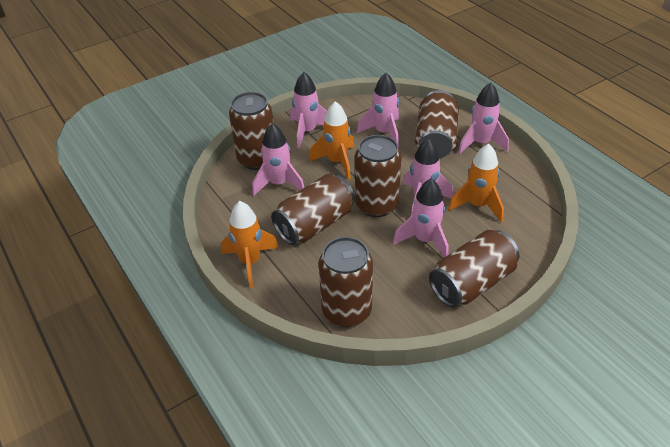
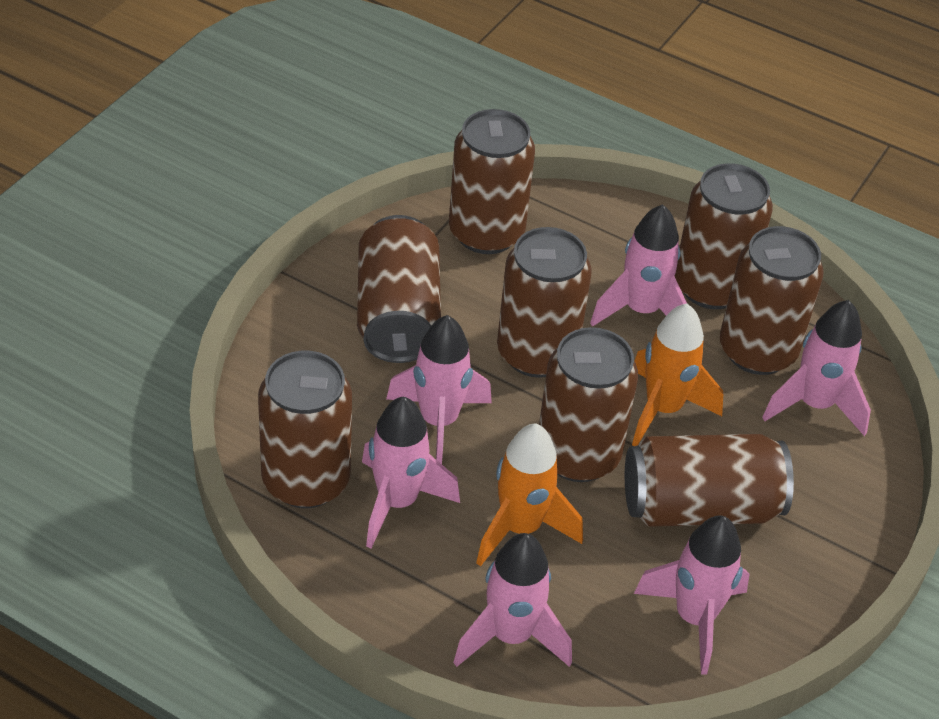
brown can: [229,92,273,170] [271,174,355,245] [319,237,373,327] [355,135,401,217] [415,90,459,158] [429,230,519,308] = 6 -> [258,351,352,508] [357,215,441,363] [449,109,535,254] [497,227,592,378] [539,327,638,482] [625,434,794,527] [675,163,773,309] [720,226,823,375] = 8
orange rocket: [221,201,279,288] [309,101,354,180] [448,144,504,222] = 3 -> [476,423,583,567] [632,303,723,446] = 2

